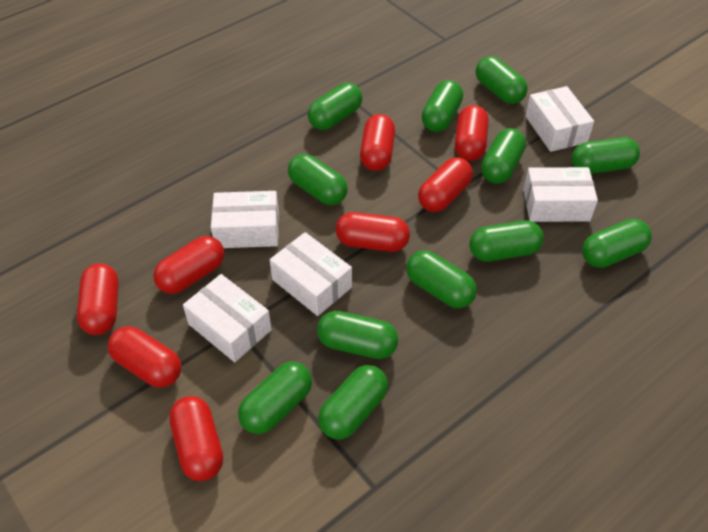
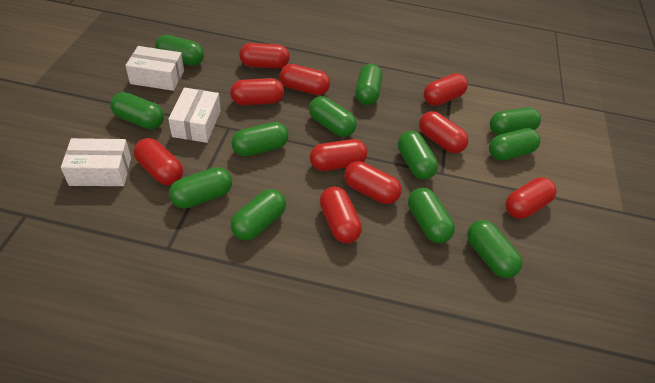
red capsule: [77,263,119,335] [108,326,181,388] [153,236,224,294] [169,396,223,481] [336,212,410,252] [360,114,395,171] [418,157,473,212] [455,105,489,161] = 8 -> [134,138,183,185] [230,78,284,105] [239,43,290,69] [280,64,330,95] [310,139,367,171] [320,186,362,243] [344,161,402,204] [419,111,469,153] [424,73,468,106] [505,177,557,219] = 10
white box: [183,274,272,362] [211,191,279,248] [270,232,352,316] [523,167,598,222] [525,86,594,152] = 5 -> [61,138,131,186] [125,46,184,91] [168,88,221,143] = 3

